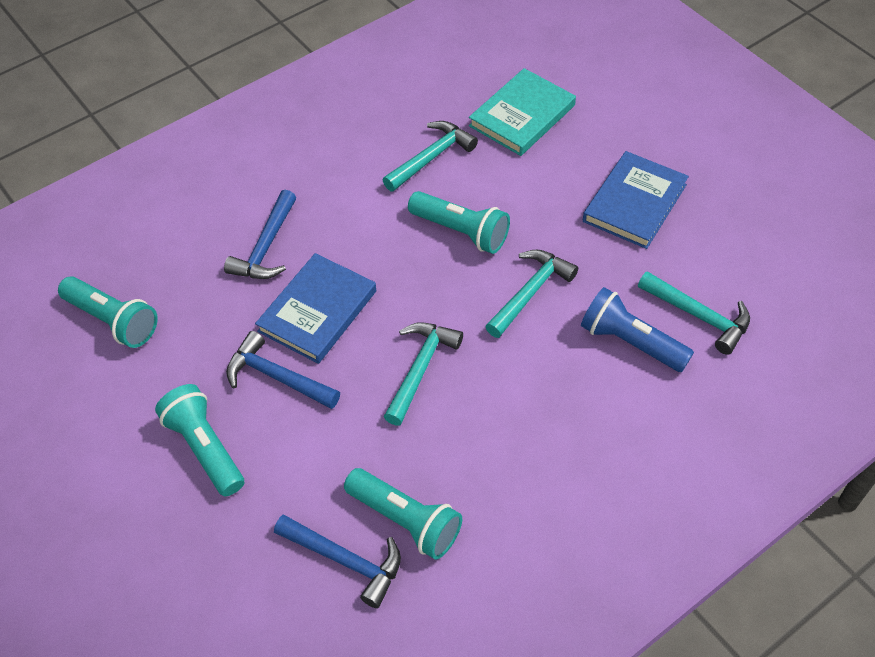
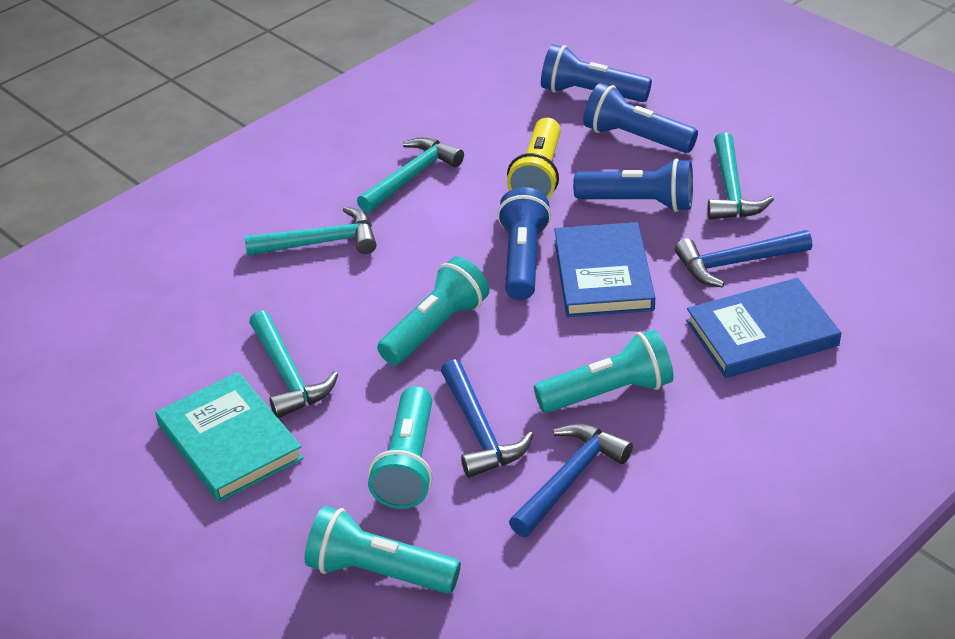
blue flashlight: [581,287,694,372] = 1 -> [497,187,551,300] [541,44,652,102] [573,158,693,212] [583,83,698,153] = 4
yellow flashlight: none = 0 -> [507,118,561,199] = 1

